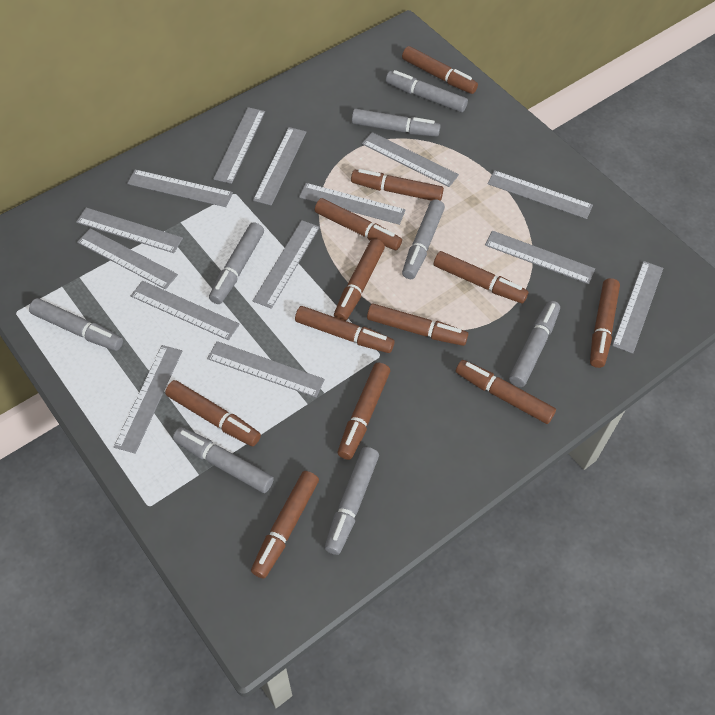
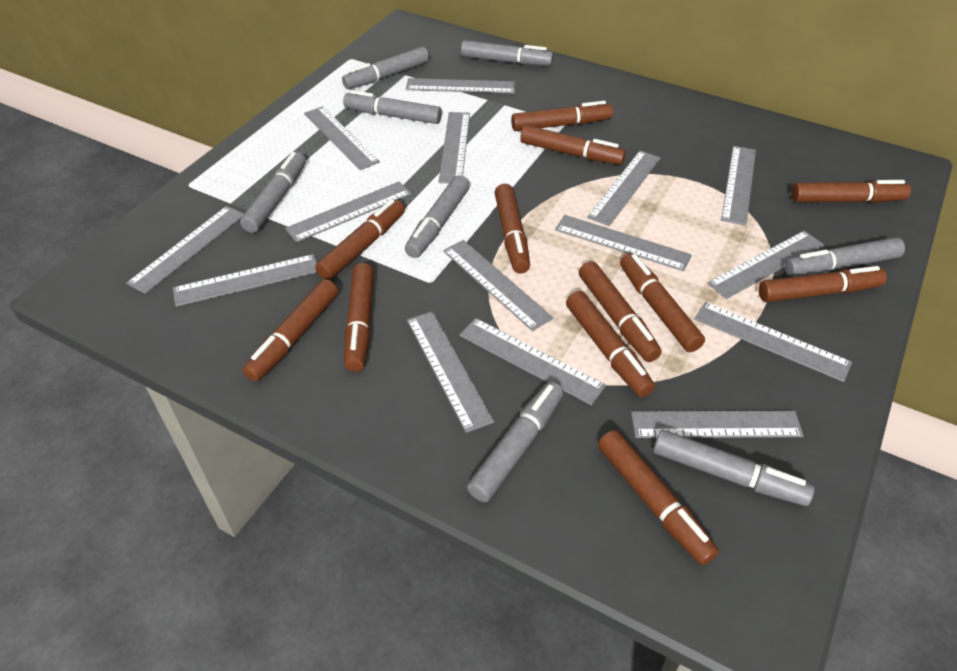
grey ruler: [76,208,183,253] [77,228,178,289] [114,345,182,454] [127,169,233,207] [131,281,240,340] [207,341,325,398] [213,107,265,184] [253,127,306,206] [253,220,320,309] [299,183,406,225] [362,132,459,187] [485,231,595,284] [487,170,593,219] [612,261,663,354] = 14 -> [126,206,244,294] [173,254,317,307] [285,181,412,243] [304,106,380,170] [406,78,516,94] [407,311,494,433] [439,112,470,183] [443,240,553,331] [459,318,606,405] [555,215,692,271] [587,151,661,226] [631,411,804,438] [694,302,852,382] [707,231,824,299] [721,146,756,225] = 15

